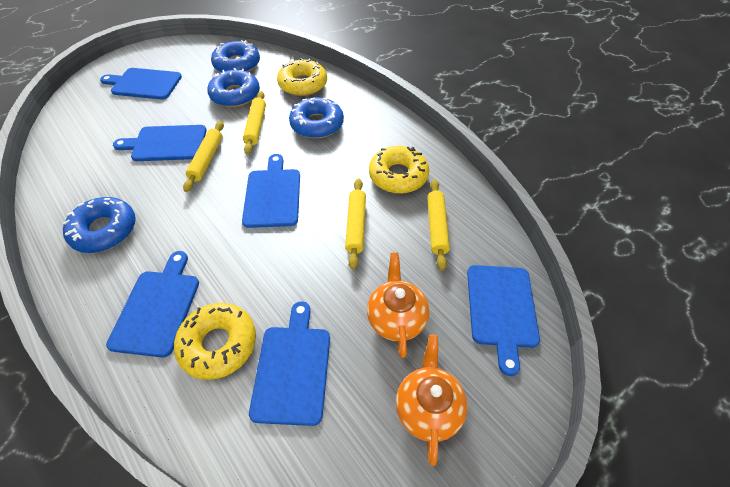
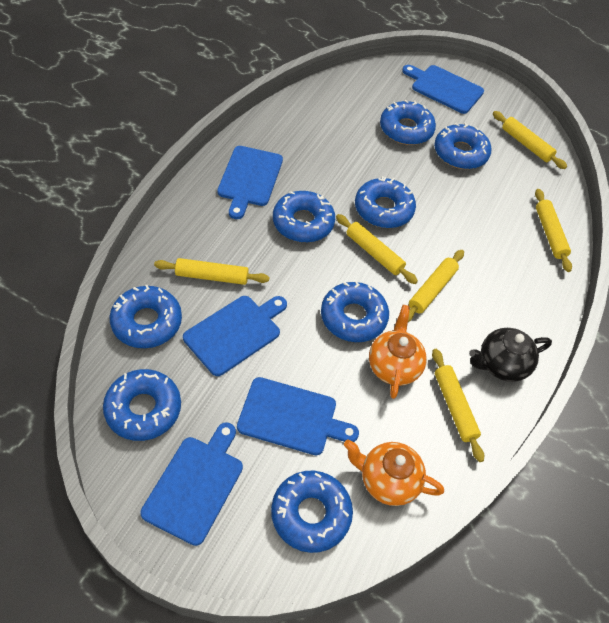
black teapot: none = 0 -> [469,328,552,382] = 1
blue cutting board: [100,68,182,100] [106,251,199,358] [113,125,207,161] [242,154,300,228] [249,301,330,426] [467,265,540,376] = 6 -> [141,422,243,546] [183,296,287,376] [217,146,283,219] [237,377,359,455] [402,65,484,114] = 5
blue donut: [63,197,136,253] [207,68,260,107] [211,40,260,72] [289,97,344,139] = 4 -> [103,369,181,441] [109,285,182,348] [271,471,353,553] [273,191,335,243] [321,281,389,342] [355,176,416,228] [380,99,436,145] [434,123,492,169] = 8
yellow donut: [174,303,256,380] [277,58,327,96] [369,146,429,194] = 3 -> none = 0
yellow rolling pin: [183,121,224,192] [243,91,266,155] [345,178,366,269] [427,179,450,271] = 4 -> [154,258,269,285] [336,214,418,284] [408,250,464,322] [432,349,484,462] [493,111,567,169] [535,189,572,272] = 6

